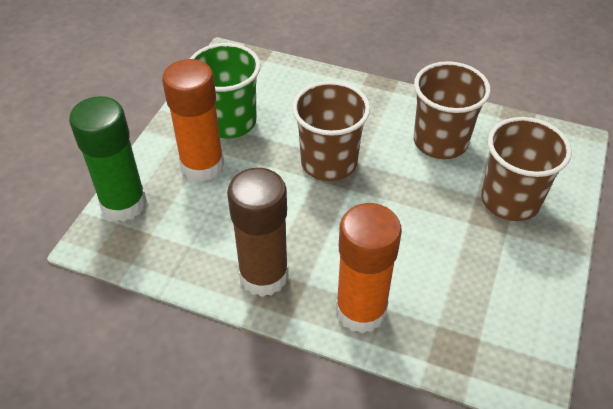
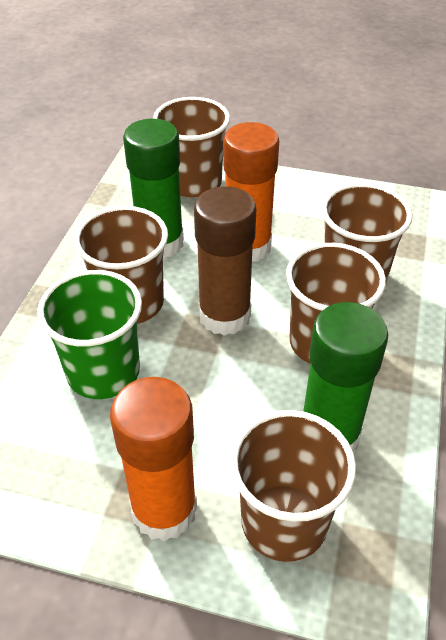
brown cup: [292,81,370,181] [414,61,491,159] [481,117,572,221] = 3 -> [74,206,168,324] [153,97,230,198] [230,410,356,562] [286,243,386,364] [321,183,412,283] = 5
green glue stick: [69,96,147,222] = 1 -> [123,119,184,259] [303,302,388,451] = 2

